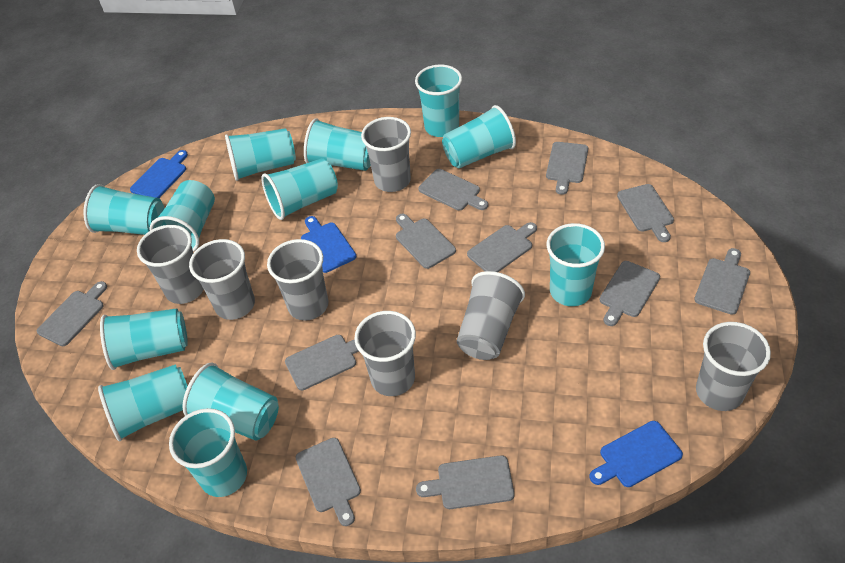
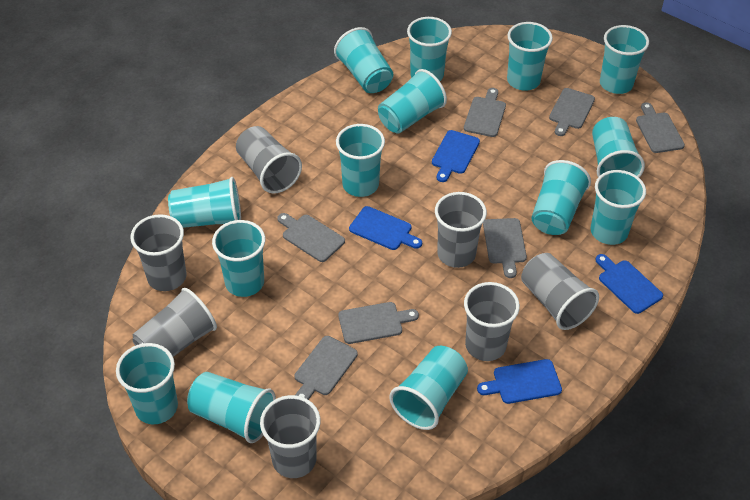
blue cutting board: [130,150,188,198] [301,216,356,273] [589,421,683,487] = 3 -> [349,206,422,250] [432,130,480,182] [477,359,562,404] [595,254,663,314] = 4
grey cutting board: [37,281,107,346] [285,335,359,390] [295,438,361,526] [396,214,456,269] [416,455,514,509] [418,169,488,211] [467,222,537,272] [546,142,588,195] [599,261,660,326] [617,184,674,242] [694,248,750,315] = 11 -> [277,213,345,262] [295,336,358,400] [338,302,419,344] [464,88,506,137] [483,218,527,278] [549,88,595,136] [636,102,685,153] = 7
turquoise cup: [84,184,164,235] [98,364,188,442] [100,308,188,370] [149,180,215,252] [169,408,247,497] [183,363,279,441] [225,128,296,181] [261,158,338,220] [304,118,371,171] [415,65,462,137] [442,105,516,168] [547,223,605,306] = 12 -> [116,343,178,424] [168,177,241,228] [187,372,276,443] [212,220,265,297] [334,27,393,93] [336,124,385,197] [378,69,447,134] [389,346,468,430] [407,17,452,81] [507,22,553,91] [531,160,591,235] [591,170,646,245] [592,117,645,177] [600,25,649,94] = 14

